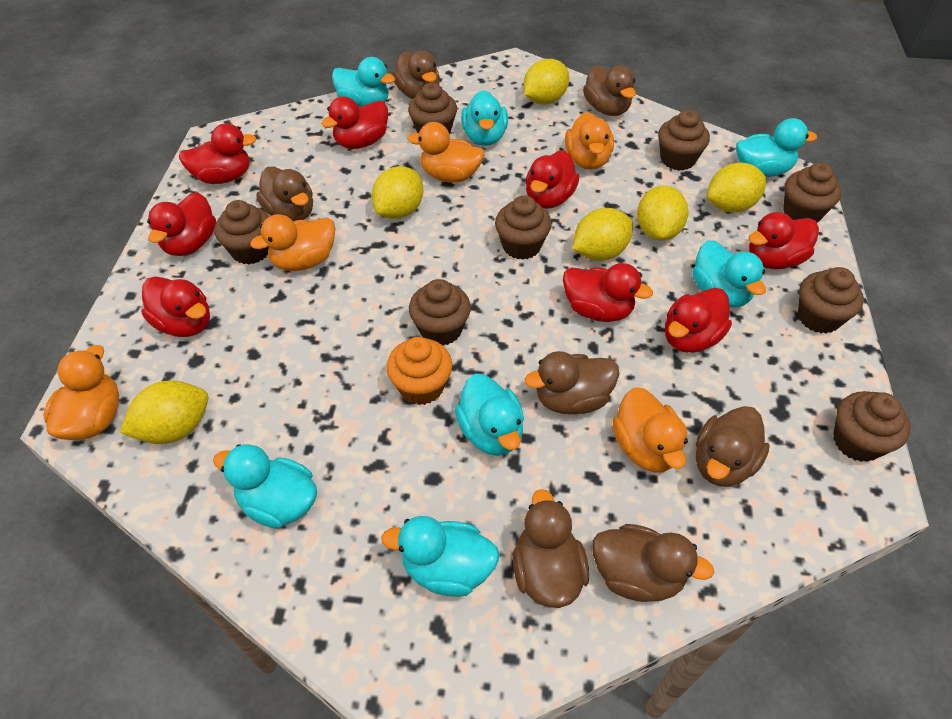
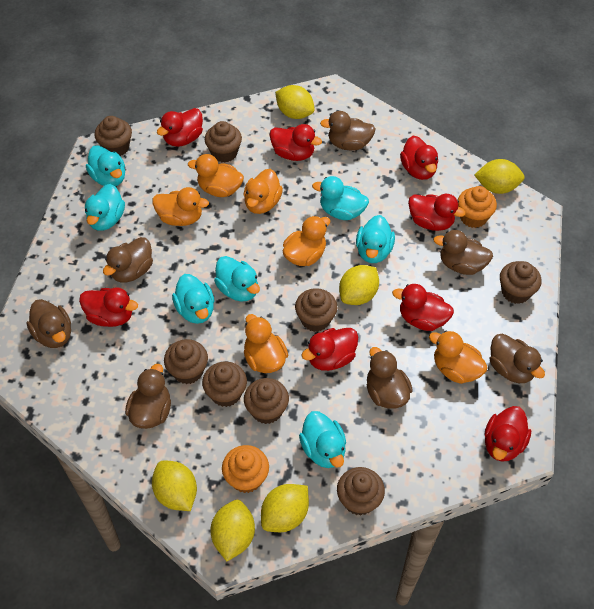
orange cupcake: [386,337,452,405] = 1 -> [222,445,269,493] [458,186,497,228] = 2
orange duck: [43,345,119,440] [250,214,335,271] [407,122,485,182] [565,112,614,170] [612,387,688,473] = 5 -> [152,187,209,226] [188,154,244,197] [244,169,283,214] [244,314,288,373] [283,216,330,266] [429,331,488,384] = 6

